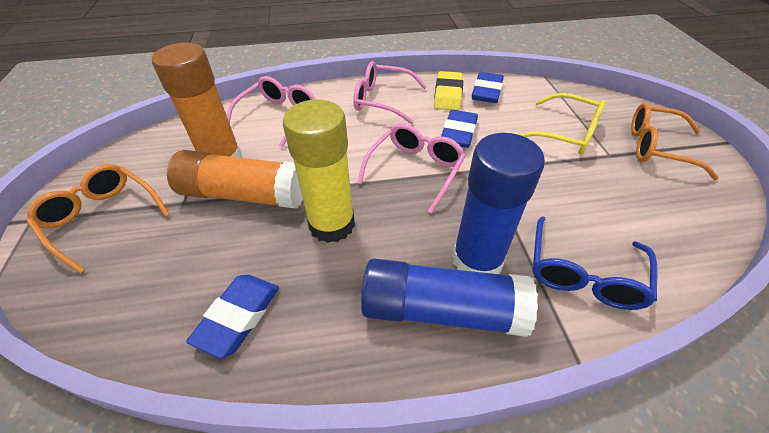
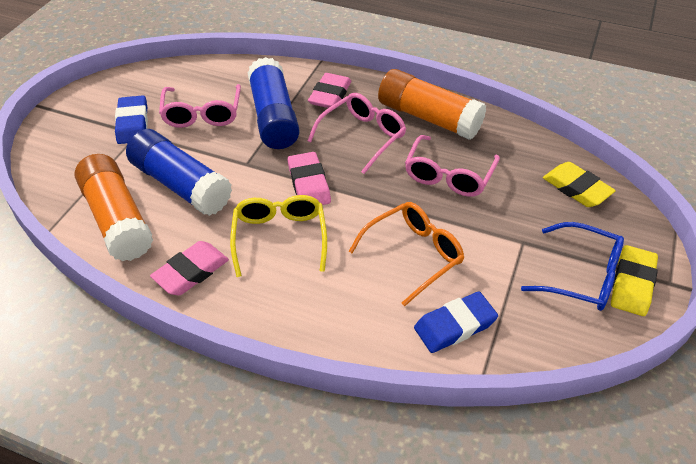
blue eraser: [186,275,279,359] [441,110,478,148] [472,72,504,103] = 3 -> [115,95,148,144] [414,292,498,353] = 2
orange glasses: [26,164,170,274] [631,102,719,180] = 2 -> [349,202,464,306] = 1
pink eraser: none = 0 -> [150,241,229,295] [288,152,331,205] [308,73,351,109] = 3
yellow eraser: [434,71,463,111] = 1 -> [543,162,616,207] [611,245,658,316] = 2
yellow glue stick: [283,99,355,243] = 1 -> none = 0

